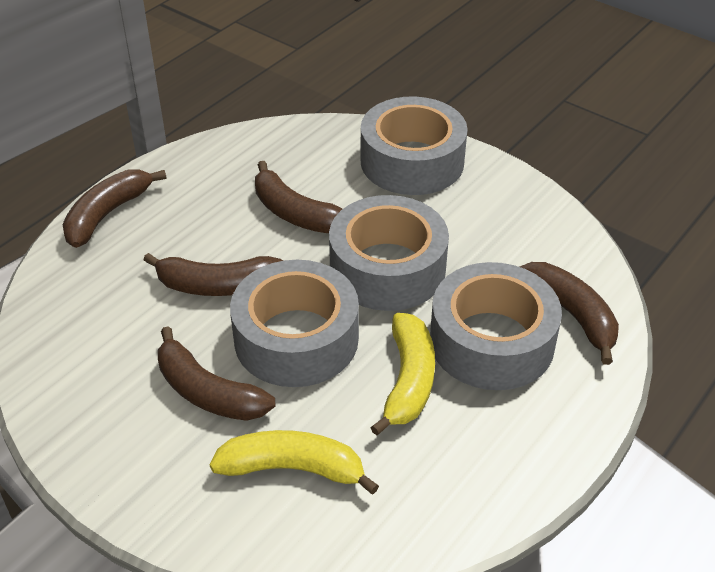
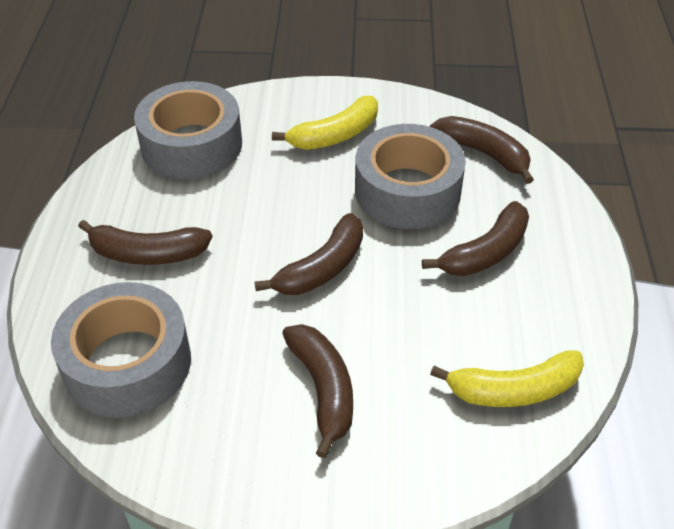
grey tape: [230,260,359,387] [329,195,449,311] [361,96,468,195] [430,262,562,390] = 4 -> [51,282,191,418] [134,81,242,179] [355,124,466,229] = 3

